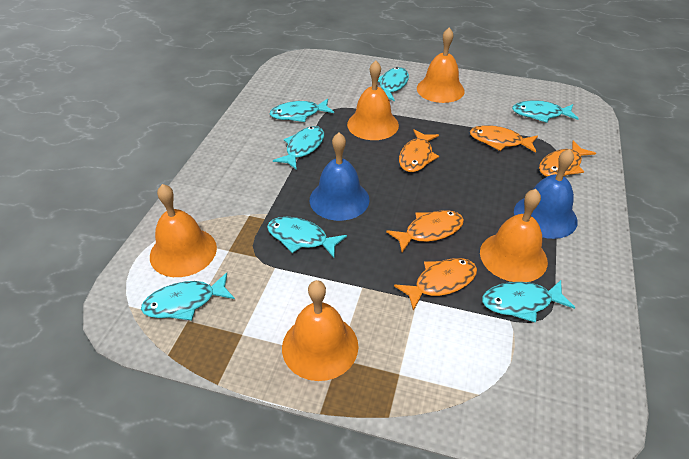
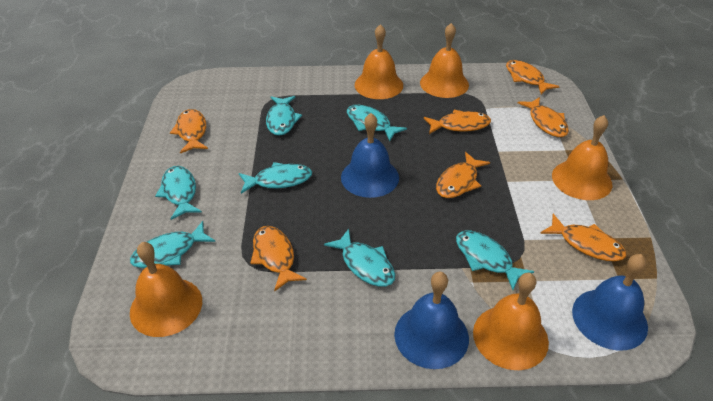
blue bell: [310,133,370,221] [514,149,578,239] = 2 -> [341,113,399,198] [394,272,469,369] [572,254,648,351] = 3
orange fish: [386,210,464,252] [394,258,477,311] [399,129,439,172] [470,125,538,153] [539,141,596,177] = 5 -> [170,109,208,154] [250,226,307,292] [424,110,491,134] [436,152,490,198] [506,60,560,95] [518,97,569,137] [540,214,626,262] = 7

